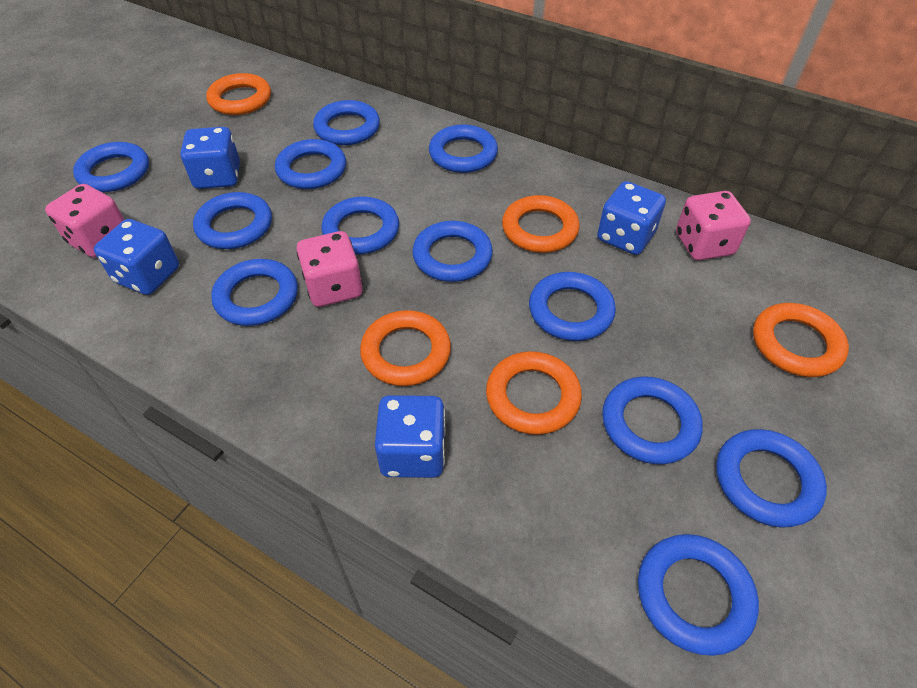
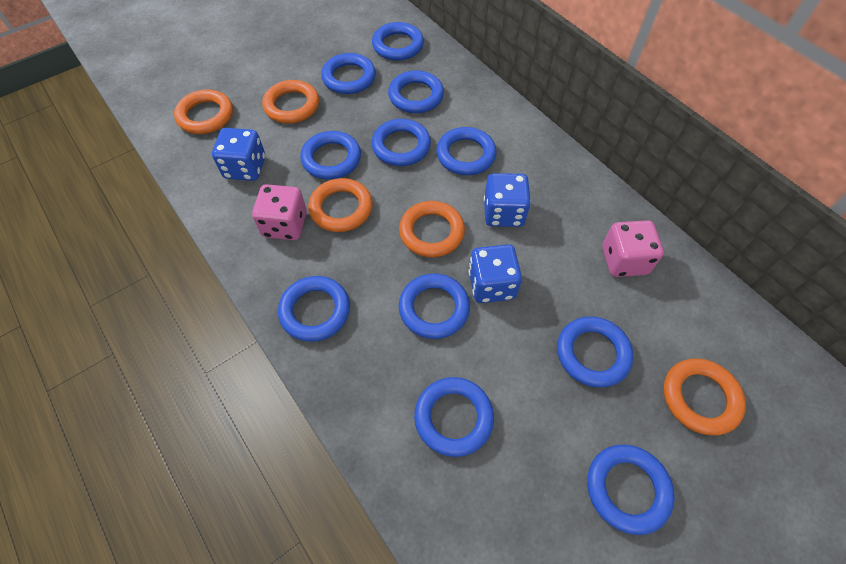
blue dice: [94,219,179,295] [180,127,240,189] [375,395,446,478] [597,181,666,255] = 4 -> [212,128,265,181] [469,244,522,303] [484,173,531,227] = 3
blue ring: [73,142,149,192] [193,192,272,249] [211,259,298,326] [275,139,346,189] [313,100,380,145] [322,197,399,254] [412,221,493,282] [429,125,498,173] [529,272,616,341] [602,376,703,464] [638,534,759,656] [716,429,827,528] = 12 -> [278,276,350,342] [300,131,361,179] [321,53,376,94] [371,119,431,166] [372,22,424,61] [388,71,444,113] [399,273,470,339] [414,377,494,457] [436,127,497,175] [557,316,633,388] [587,445,675,535] = 11
pink dice: [45,184,124,258] [296,231,363,307] [676,191,751,261] = 3 -> [252,184,307,240] [602,220,664,277] = 2

